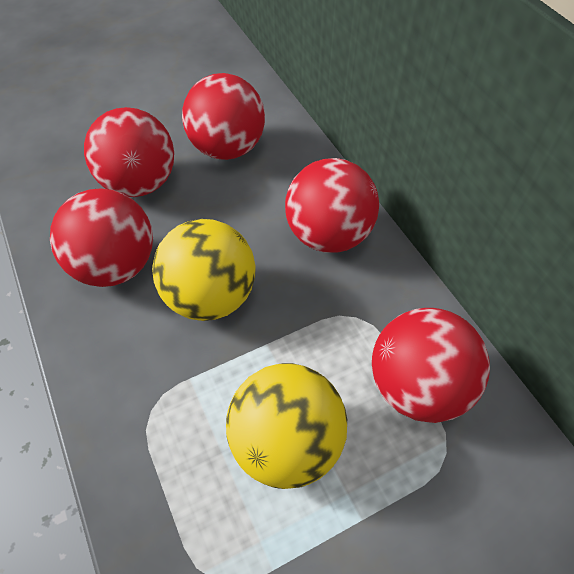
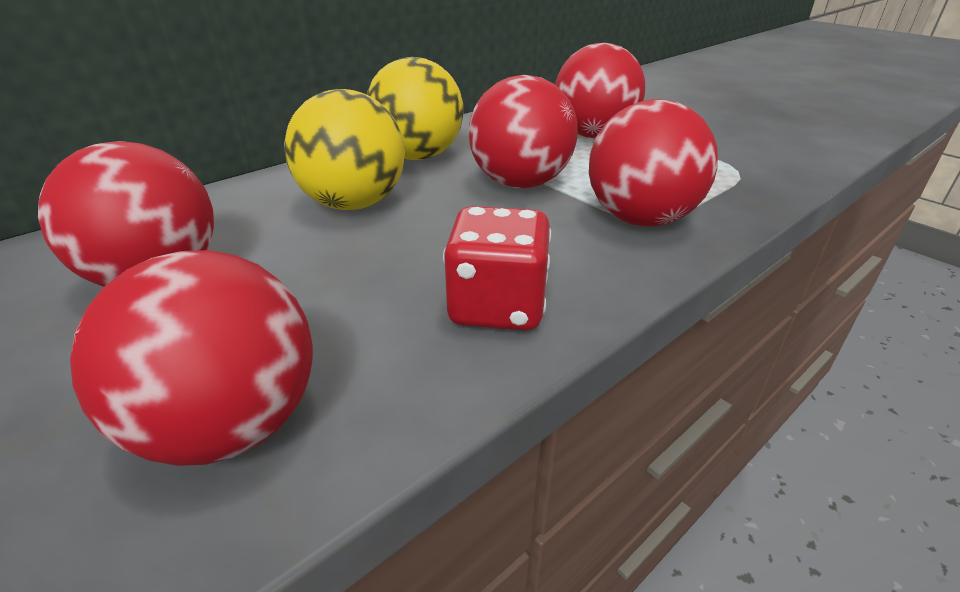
red dice: none = 0 -> [443,206,551,331] = 1

